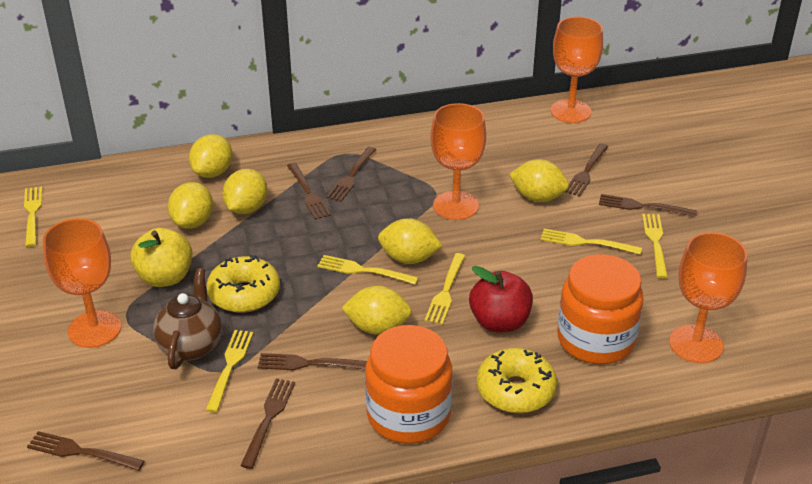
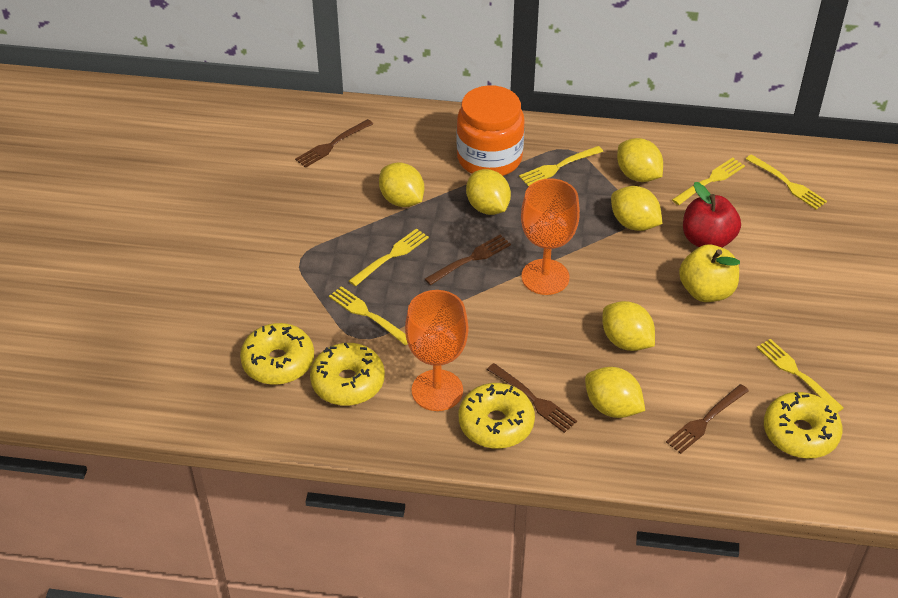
brown fork: [27,431,144,471] [240,378,295,469] [258,353,367,370] [287,163,331,220] [326,147,376,202] [565,143,609,197] [599,194,697,217] = 7 -> [295,119,373,168] [425,235,511,285] [487,363,577,433] [666,384,749,454] = 4
brown teapot: [153,268,222,369] = 1 -> none = 0
orange goblet: [43,218,121,348] [431,103,486,220] [550,17,603,123] [669,232,748,363] = 4 -> [405,290,468,411] [521,178,580,295] = 2
orange jar: [365,325,452,444] [557,254,644,364] = 2 -> [457,85,525,176] = 1
yellow donut: [206,255,280,313] [477,348,557,413] = 2 -> [240,323,314,385] [310,343,385,406] [459,383,535,449] [764,392,843,458] = 4

